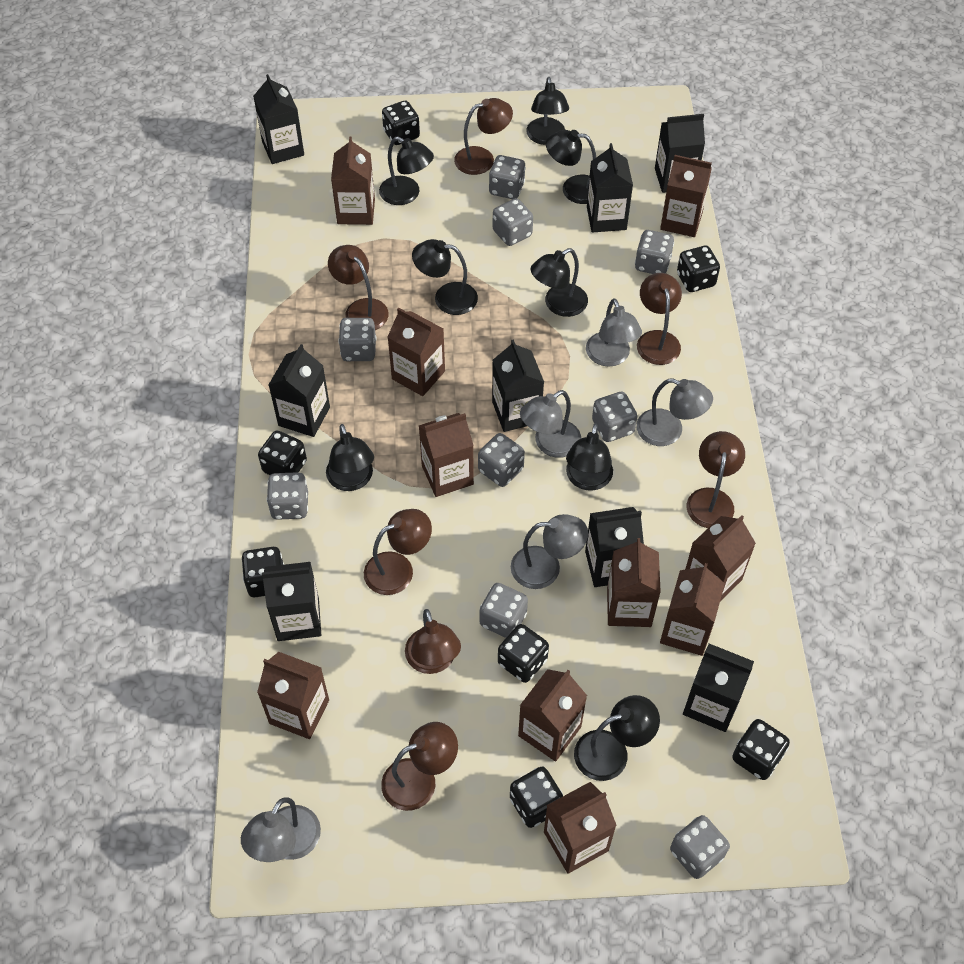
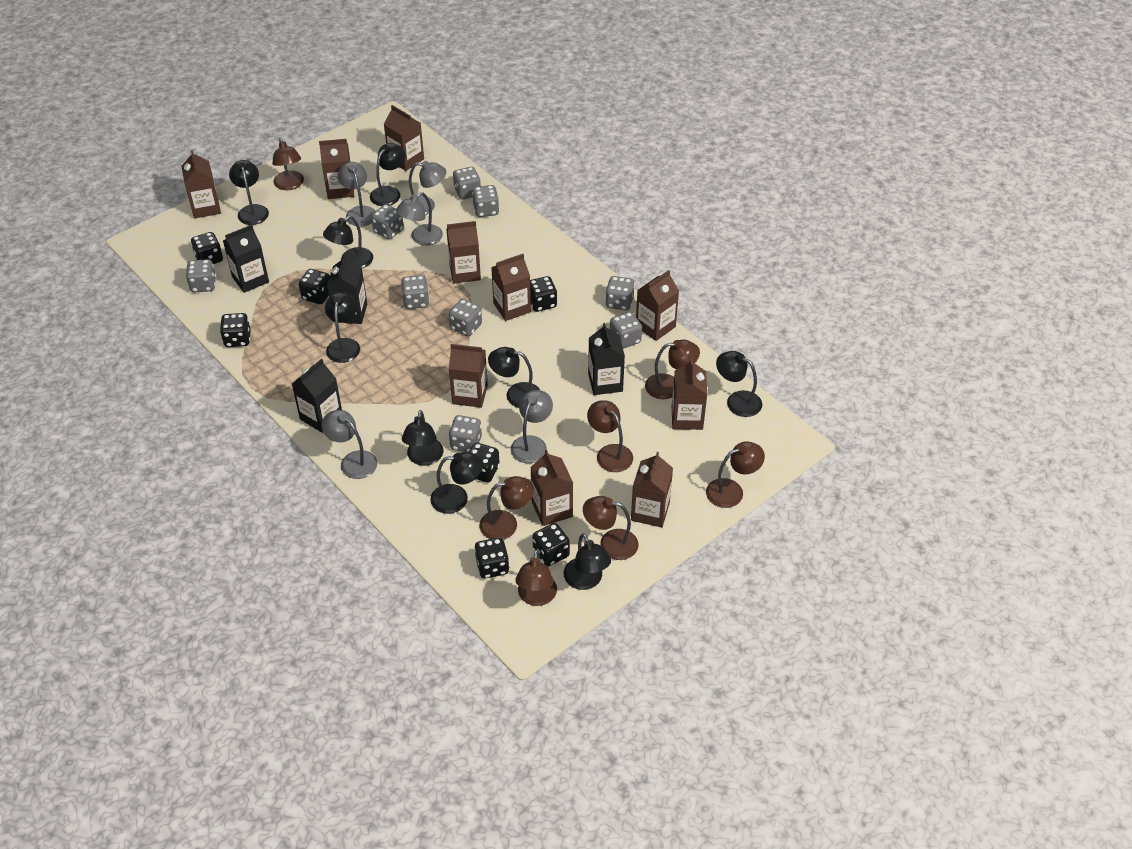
black carton: [253,74,304,164] [262,562,321,641] [269,344,330,437] [492,339,544,432] [585,507,644,587] [587,143,633,232] [655,114,705,193] [683,644,754,732] = 8 -> [223,225,269,293] [292,359,342,433] [327,254,367,324] [588,323,625,395] = 4
black lamp: [326,424,374,491] [379,137,434,205] [412,239,478,315] [526,77,569,145] [531,248,588,317] [546,130,596,204] [566,423,613,491] [574,695,660,781] = 8 -> [229,160,269,225] [323,216,373,268] [325,292,360,363] [370,143,405,206] [402,410,443,466] [430,452,483,514] [488,347,540,408] [564,533,611,590] [716,351,762,417] = 9

